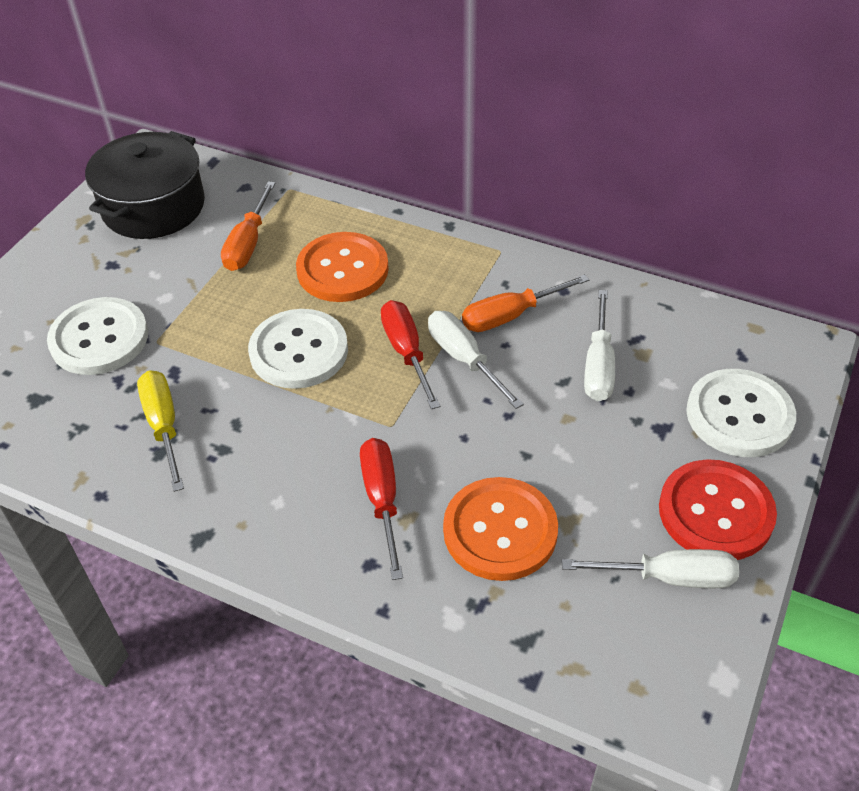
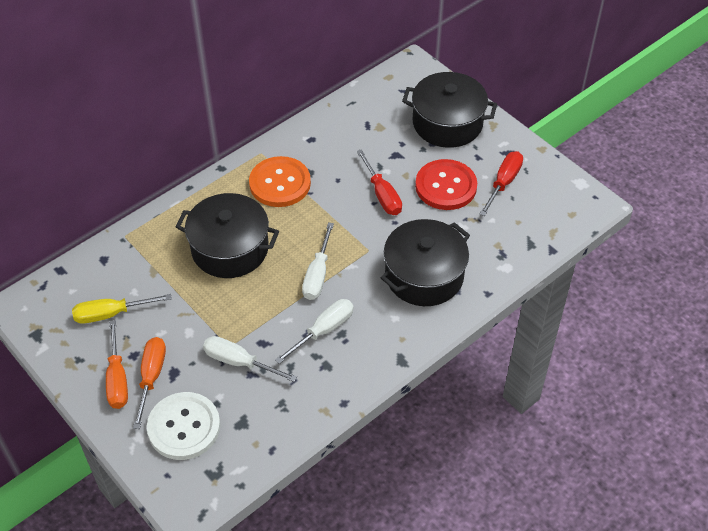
black pot: [85,131,205,239] = 1 -> [176,193,279,278] [381,219,470,306] [402,72,497,148] = 3
orange button: [296,232,389,302] [443,477,558,581] = 2 -> [249,156,311,207] = 1
white button: [47,297,148,375] [248,309,348,389] [686,369,796,457] = 3 -> [147,392,220,460] = 1

